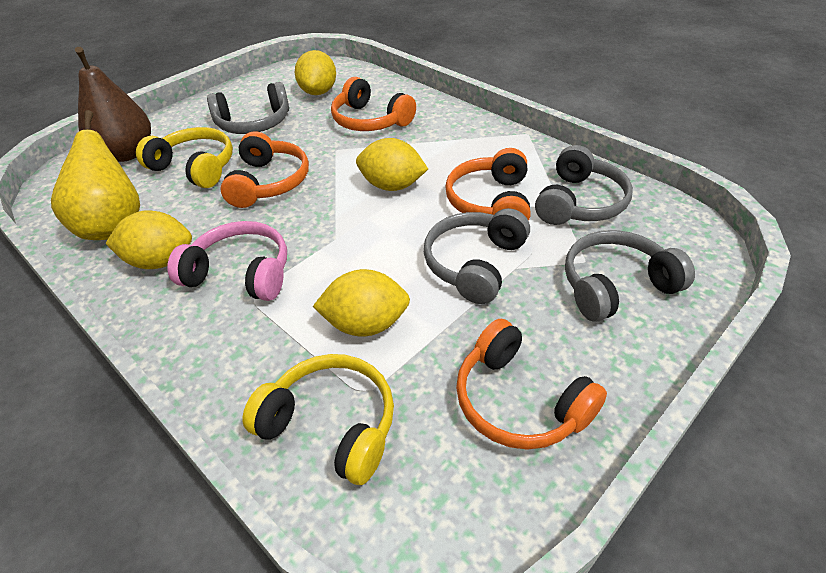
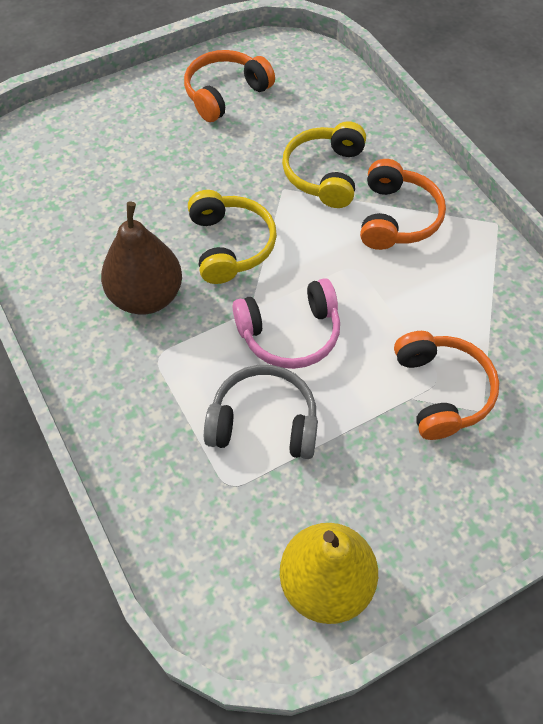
grey headphones: [207,82,289,134] [424,208,530,304] [535,145,633,225] [565,230,695,322] = 4 -> [204,365,318,459] = 1
orange headphones: [220,131,309,208] [331,77,416,131] [445,148,531,221] [456,319,607,450] = 4 -> [184,50,275,122] [360,159,446,250] [394,331,499,440] = 3
yellow lemon: [105,210,192,269] [295,50,336,95] [313,269,410,337] [356,138,428,191] = 4 -> none = 0

